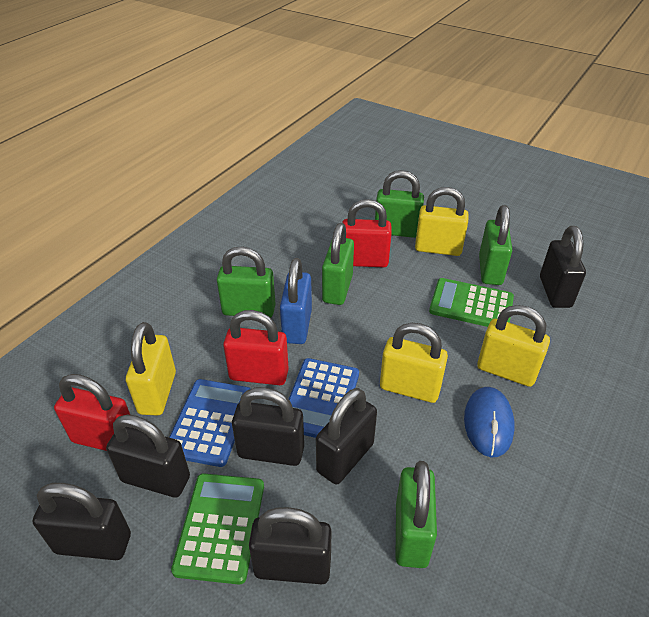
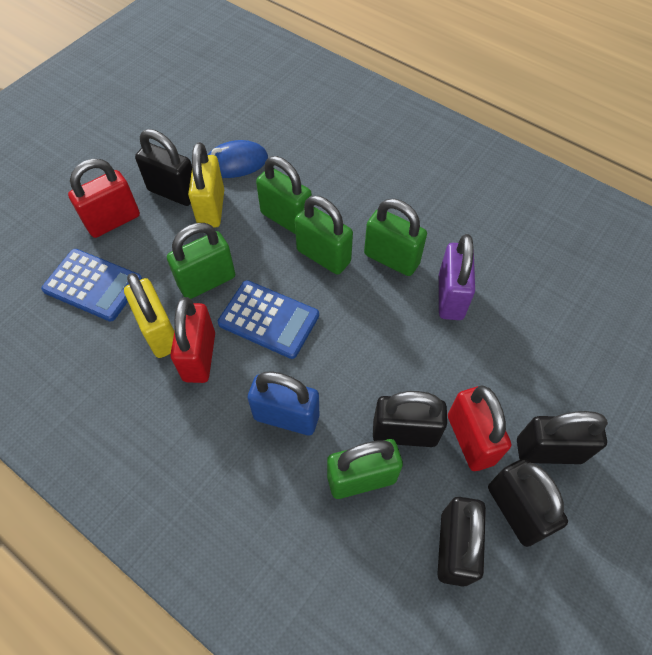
black padlock: [33,483,131,560] [106,414,190,498] [232,387,304,466] [249,507,331,584] [316,388,377,484] [540,226,586,308] = 6 -> [135,129,192,206] [373,391,447,447] [437,497,486,587] [488,458,568,547] [517,411,608,464] = 5
green calculator: [171,474,264,585] [429,278,514,327] = 2 -> none = 0
purple padlock: none = 0 -> [439,234,475,320] = 1
yellow padlock: [126,322,176,415] [380,323,448,403] [415,187,469,256] [477,305,550,387] = 4 -> [124,273,175,358] [188,142,224,228] = 2

